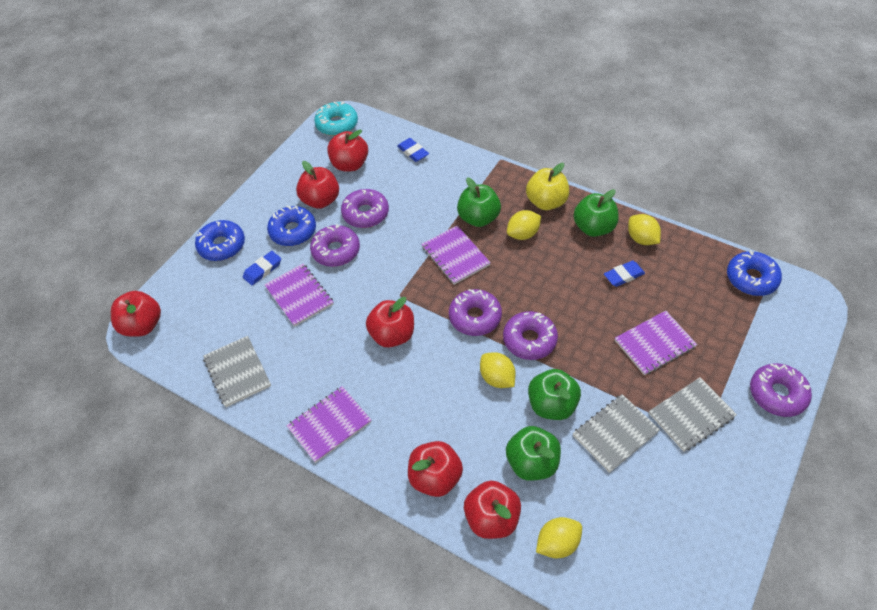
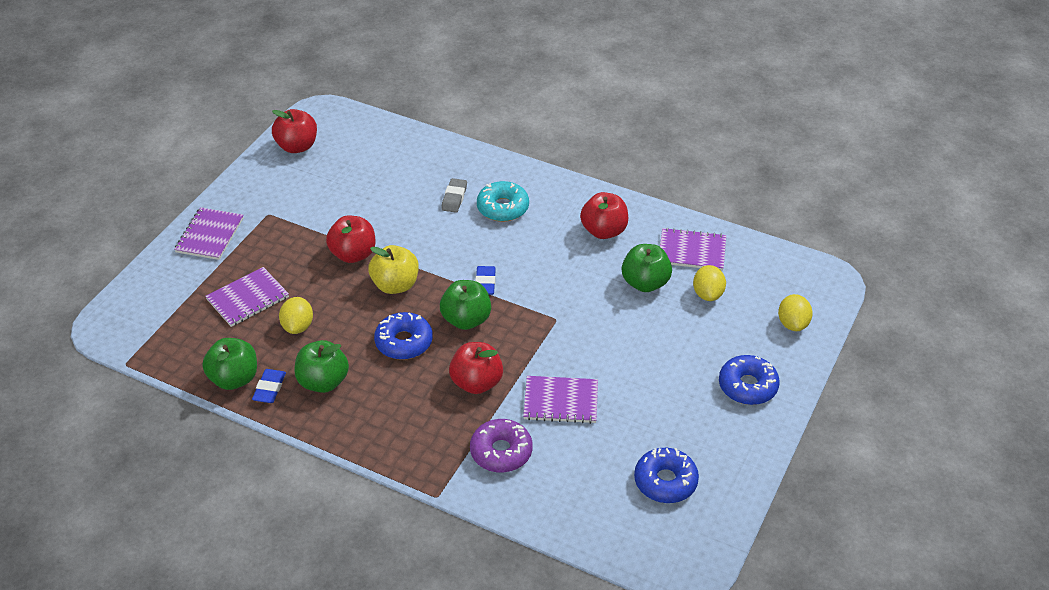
blue eraser: [243,251,281,285] [397,138,429,162] [604,261,645,287] = 3 -> [252,369,286,403] [475,266,496,295] = 2
grey eraser: none = 0 -> [441,178,467,213] = 1
grey notebook: [203,336,271,407] [573,394,660,473] [649,377,737,452] = 3 -> none = 0
purple donut: [310,224,360,267] [341,189,389,228] [449,289,502,336] [503,311,558,360] [750,363,812,417] = 5 -> [470,419,533,472] = 1
red apple: [111,291,161,337] [296,161,339,209] [327,130,368,171] [366,297,414,347] [408,441,463,497] [464,480,521,539] = 6 -> [272,109,317,153] [326,216,375,263] [449,342,503,394] [580,192,628,239] = 4
yellow lemon: [480,352,516,388] [507,210,541,240] [536,517,582,558] [628,214,661,245] = 4 -> [279,297,313,334] [693,265,726,301] [778,294,813,331] = 3

